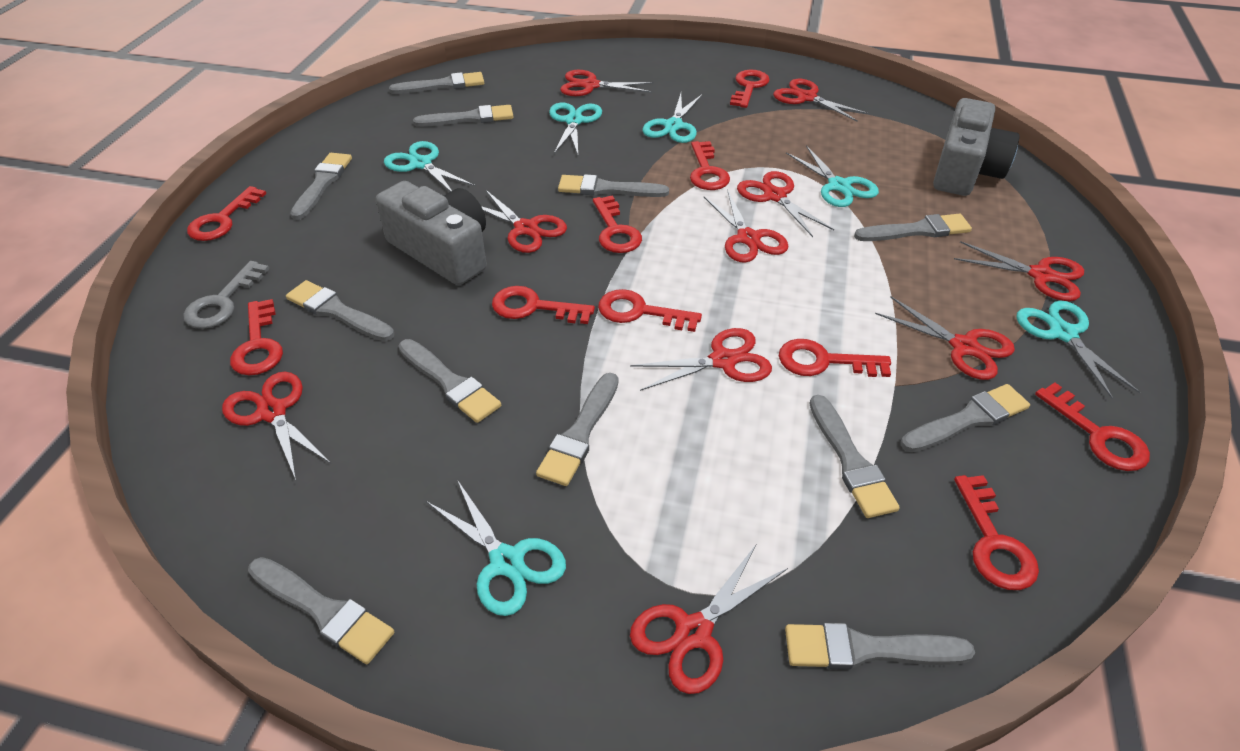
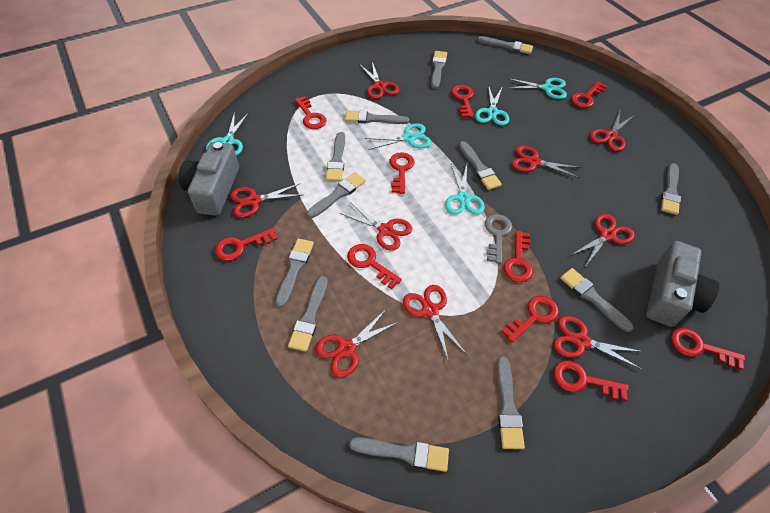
red scissors: [222,372,331,480] [481,189,567,253] [560,70,654,96] [630,328,772,391] [630,545,788,694] [704,191,789,263] [737,171,834,237] [773,79,869,122] [875,297,1015,380] [954,241,1084,301] = 10 -> [230,183,301,218] [315,309,399,377] [340,202,412,251] [359,62,399,99] [403,285,467,362] [512,146,581,178] [553,316,643,369] [570,214,635,267] [590,112,633,151] = 9
turquoise scissors: [384,141,475,192] [426,480,566,616] [549,102,602,154] [643,93,703,143] [786,145,879,207] [1016,300,1140,398] = 6 -> [206,111,249,156] [364,123,431,150] [445,164,485,215] [475,85,509,126] [507,78,567,99] = 5

